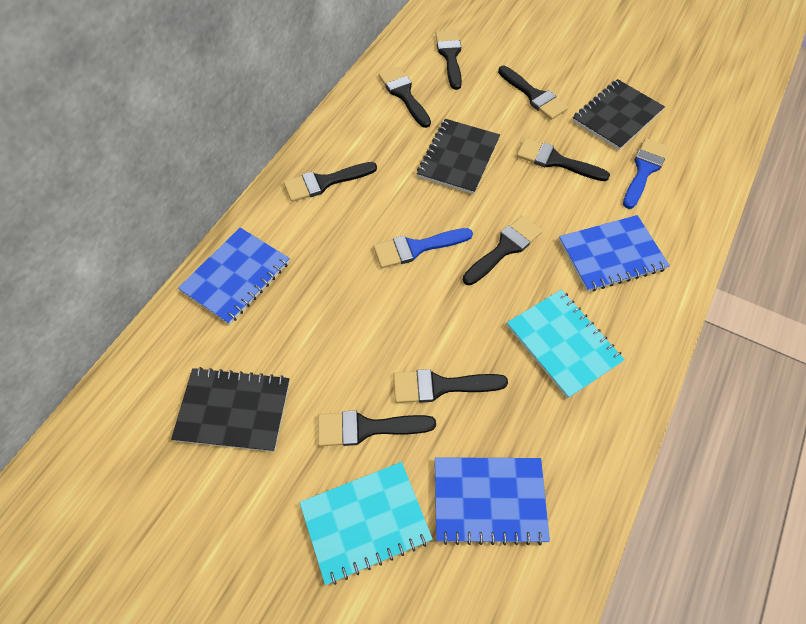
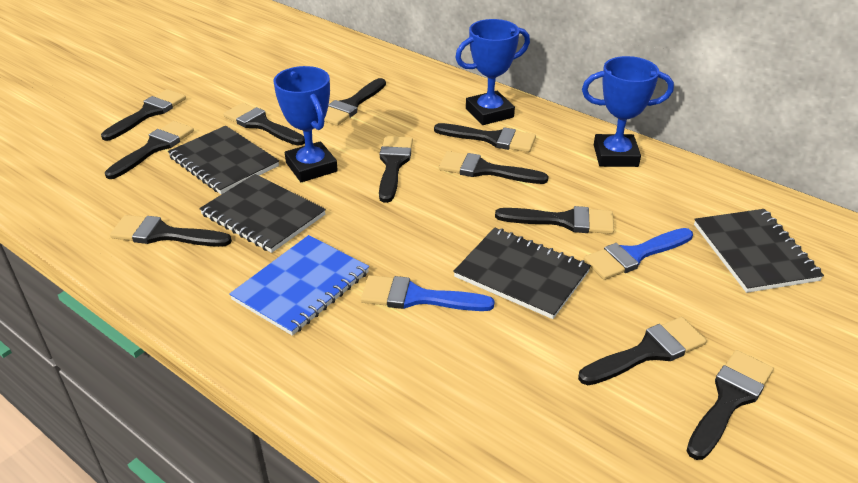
black brush: [284,162,377,202] [318,410,436,446] [378,67,431,128] [393,369,508,403] [435,30,462,90] [463,216,542,285] [498,66,568,120] [517,138,610,181] = 8 -> [101,89,186,141] [105,121,194,179] [110,215,232,247] [223,103,305,146] [324,78,386,126] [379,136,413,203] [434,123,536,152] [439,151,549,184] [495,206,614,234] [578,317,707,385] [687,350,773,460] = 11
black notebook: [171,367,290,452] [417,119,500,194] [572,79,665,150] = 3 -> [168,126,279,194] [199,174,326,253] [453,227,591,319] [694,209,824,293] = 4
blue notebook: [178,228,290,325] [435,457,550,545] [559,215,670,292] = 3 -> [229,235,369,336] = 1
blue trophy: none = 0 -> [274,66,338,182] [455,19,530,125] [582,56,674,167] = 3
turquoise notebook: [300,462,433,585] [507,290,625,399] = 2 -> none = 0

